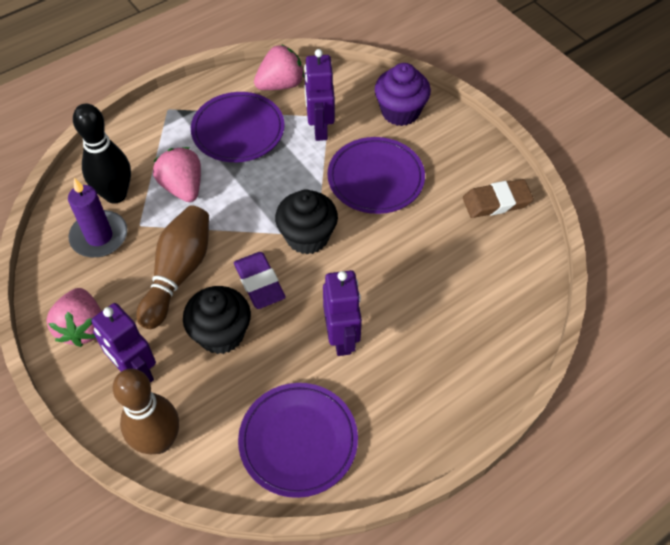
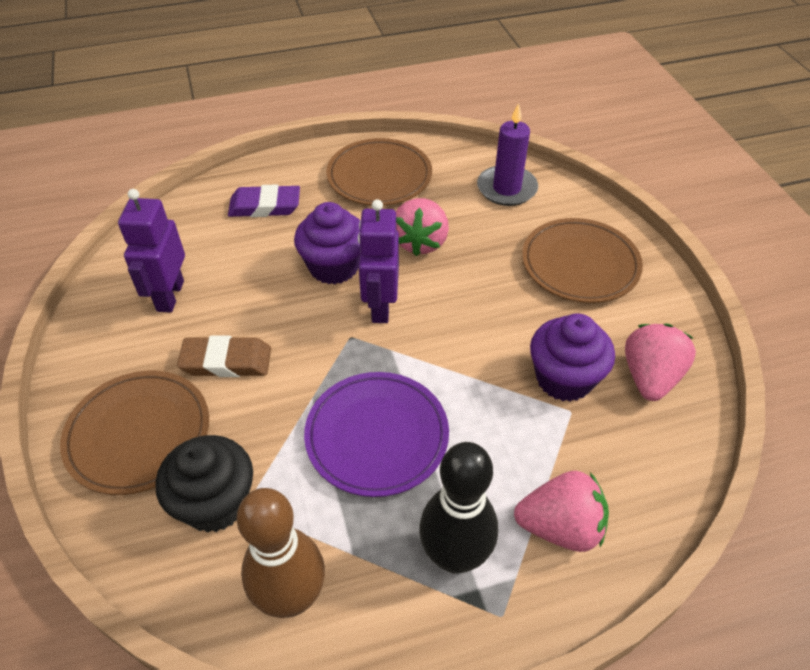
black cupcake: [183,286,251,354] [275,190,338,255] = 2 -> [156,435,253,533] = 1
brown bowling pin: [112,369,179,454] [136,205,209,329] = 2 -> [237,488,325,618] = 1
brown plate: none = 0 -> [60,371,209,495] [326,138,432,206] [522,218,643,303] = 3
purple cupcake: [375,63,431,126] = 1 -> [294,202,360,284] [530,313,615,402] = 2
purple plate: [191,92,285,162] [238,383,358,498] [327,137,425,214] = 3 -> [304,372,449,497] = 1
purple robot: [91,303,156,383] [304,49,335,141] [323,270,362,356] = 3 -> [118,189,185,313] [358,199,399,323] = 2

